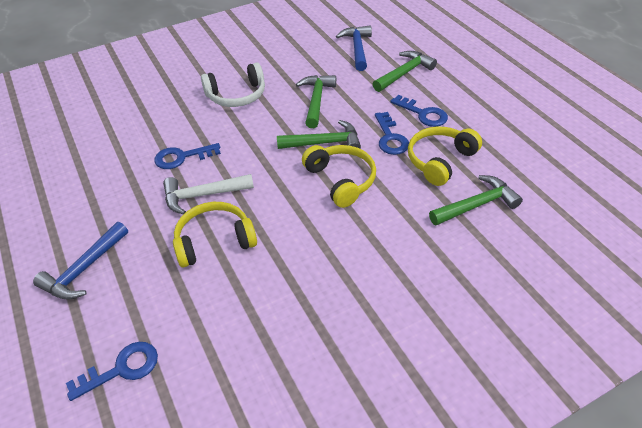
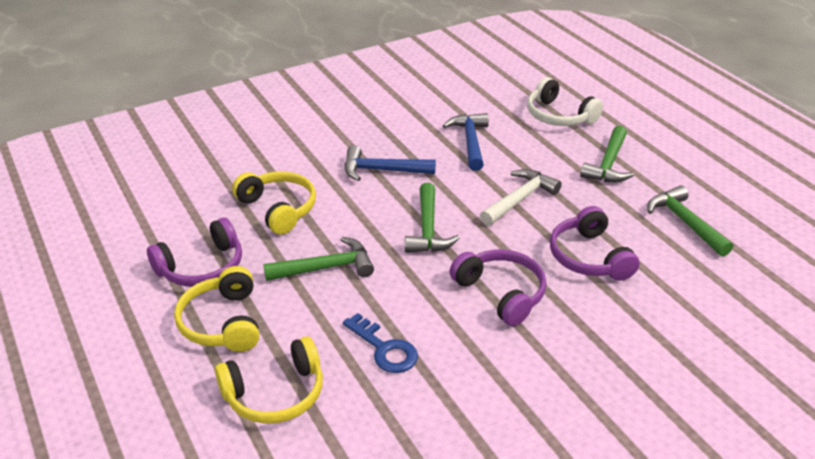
blue key: [66,342,158,401] [154,143,221,169] [375,112,409,155] [390,95,448,127] = 4 -> [343,313,418,373] = 1
purple headphones: none = 0 -> [147,218,242,287] [450,250,547,326] [550,206,640,281] = 3

